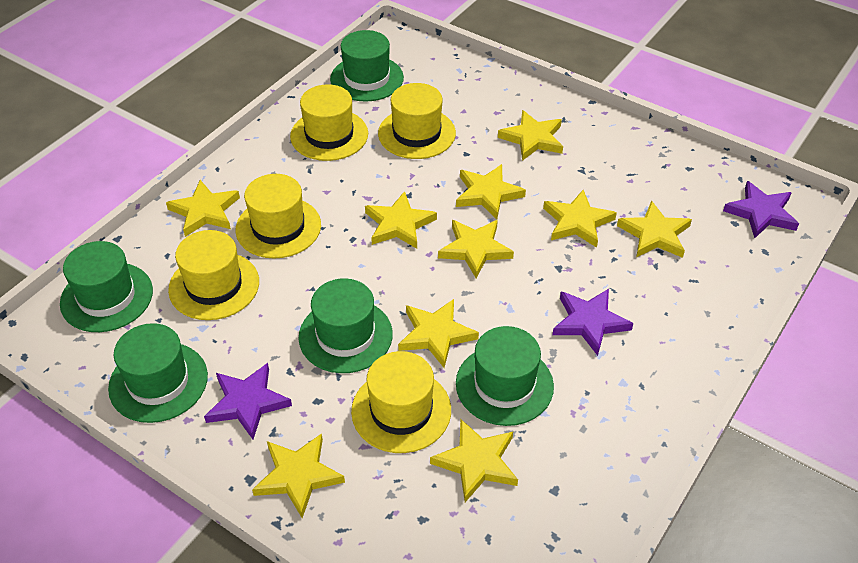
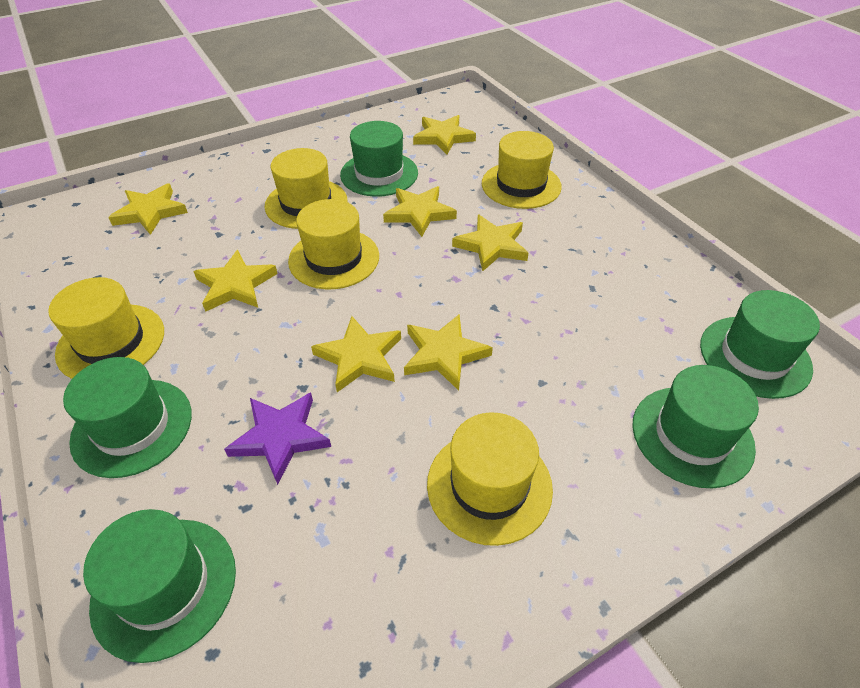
purple star: [204,363,292,439] [552,289,634,356] [723,181,799,238] = 3 -> [224,393,331,485] = 1
yellow star: [166,180,240,237] [252,434,345,518] [365,191,437,249] [398,299,479,368] [430,419,518,502] [438,220,514,278] [456,164,526,219] [498,110,563,161] [543,190,617,248] [617,201,692,258] = 10 -> [108,184,188,235] [193,250,278,312] [311,316,401,392] [383,186,457,237] [404,314,493,391] [413,115,476,155] [452,215,528,272] = 7

